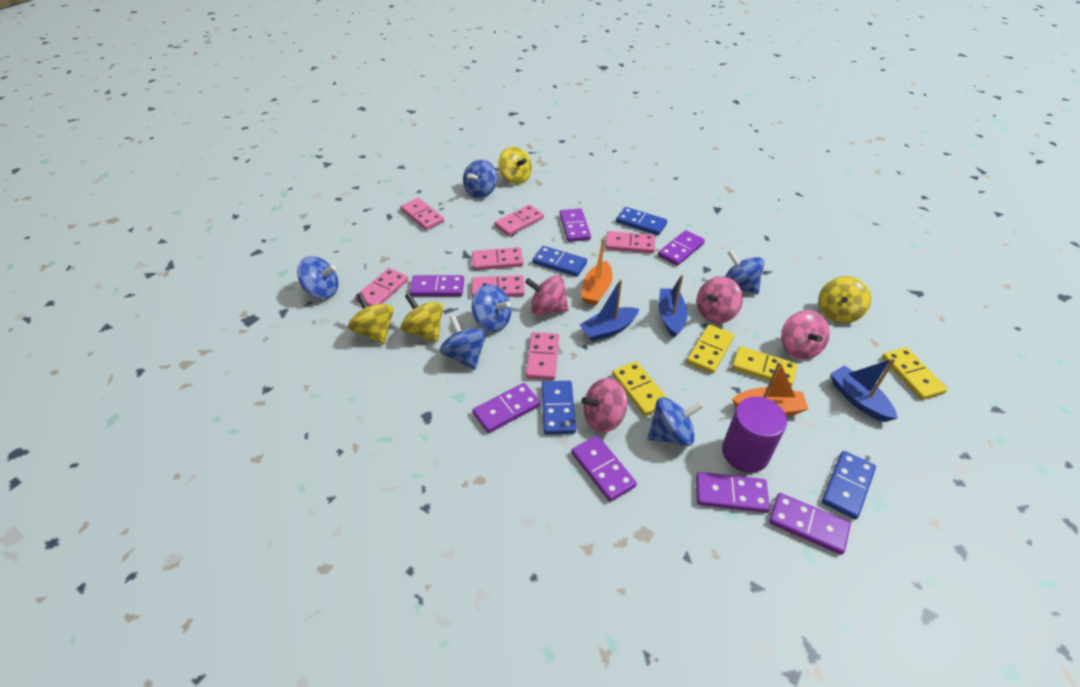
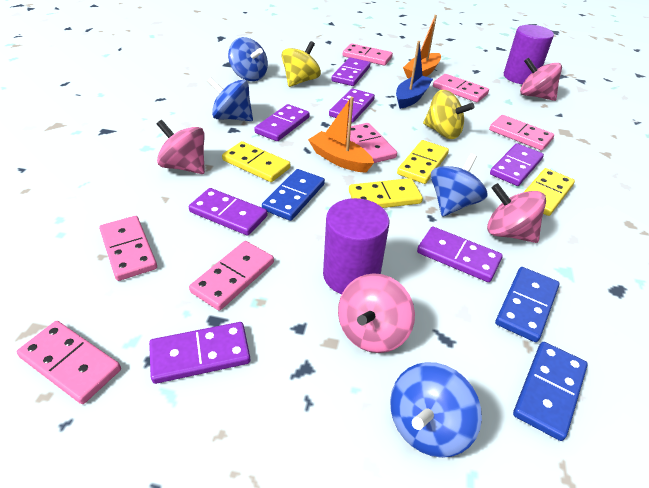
blue boat: [580,279,639,341] [659,274,688,338] [830,358,898,422] = 3 -> [396,41,433,109] = 1
blue domino: [533,246,587,277] [542,381,576,435] [616,207,667,235] [822,451,876,520] = 4 -> [262,169,325,221] [495,267,559,342] [513,342,588,441] = 3
blue spinning top: [297,256,338,299] [439,315,487,370] [463,159,497,198] [472,284,511,332] [648,397,704,446] [725,250,765,294] = 6 -> [207,77,253,121] [228,37,268,81] [390,362,482,458] [431,153,488,217] = 4
purple cylinder: [722,397,787,473] = 1 -> [323,198,389,294] [504,25,554,84] = 2
yellow spinning top: [348,293,394,344] [400,293,443,342] [498,146,532,184] [819,276,871,323] = 4 -> [281,41,321,87] [423,90,474,139] = 2

